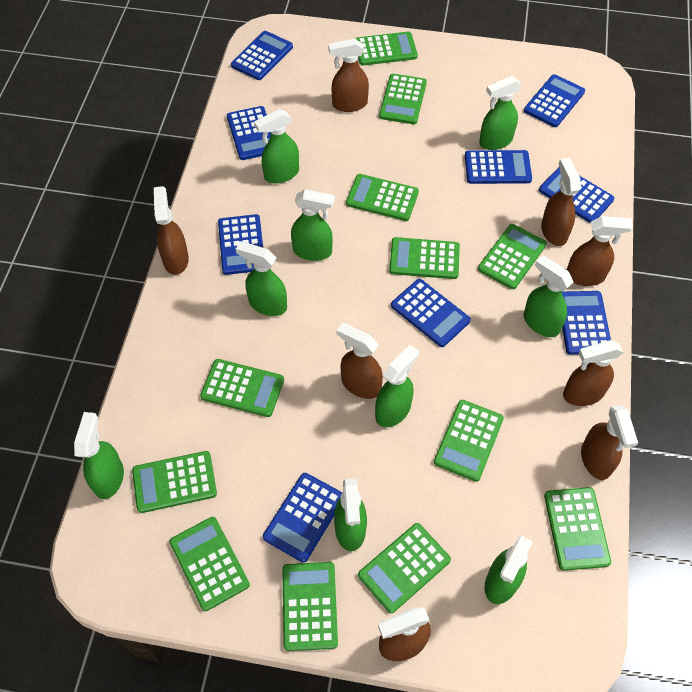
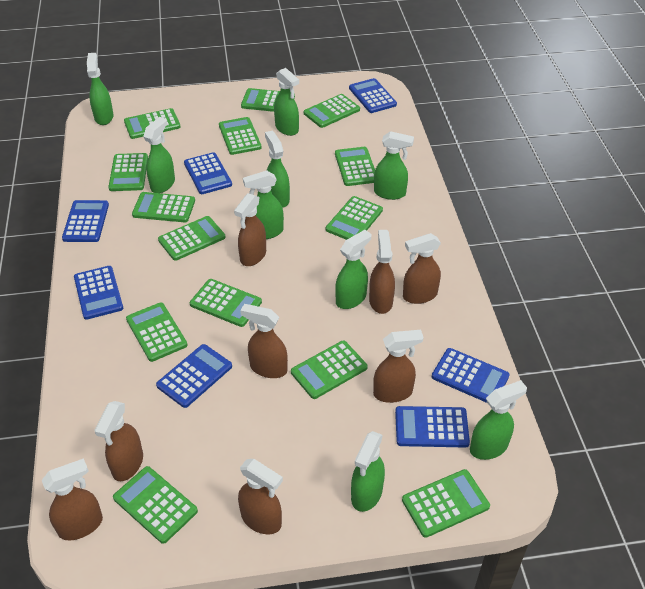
blue calculator: [218,214,263,275] [227,106,271,160] [231,31,293,80] [263,473,343,563] [391,279,471,347] [465,150,532,184] [524,74,585,127] [539,167,615,223] [562,291,611,355] = 9 -> [62,200,109,242] [74,266,123,320] [156,344,232,408] [184,152,232,194] [349,78,397,113] [395,406,470,448] [432,348,510,403] = 7
green calculator: [132,451,217,513] [169,517,250,611] [200,359,284,417] [282,562,338,651] [346,174,419,221] [355,32,418,66] [358,523,451,613] [379,74,427,124] [389,237,460,279] [434,400,504,482] [478,224,547,289] [544,487,611,571] = 12 -> [108,153,148,191] [113,466,198,544] [124,108,181,139] [126,302,187,362] [132,192,195,222] [158,216,225,261] [190,279,262,327] [219,117,262,155] [241,88,295,112] [291,341,367,399] [304,94,360,128] [326,196,383,240] [335,147,375,186] [402,469,490,538] = 14

